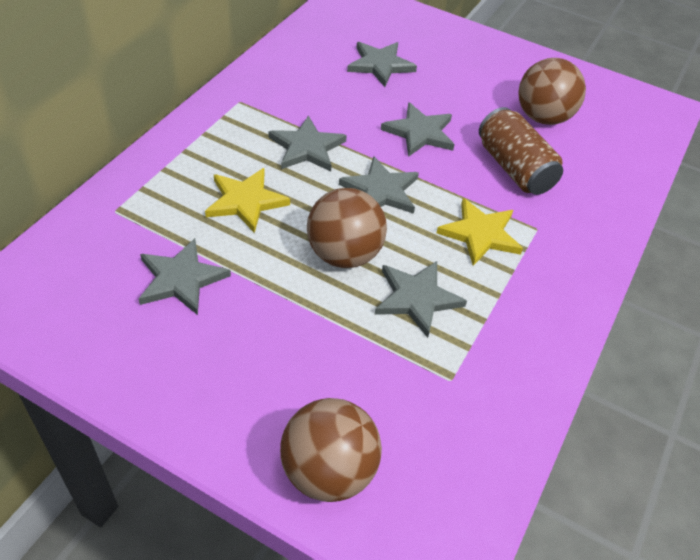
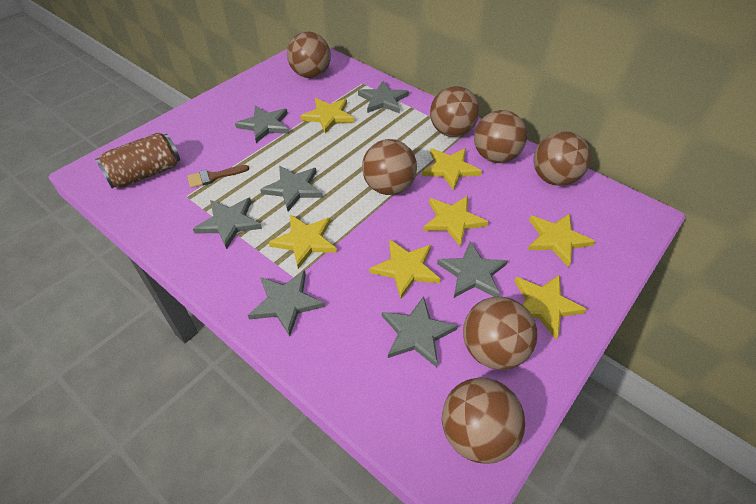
brown ball: [280,398,382,502] [307,188,387,268] [518,58,586,125] = 3 -> [287,31,331,78] [362,139,417,195] [430,86,480,137] [442,378,525,464] [463,297,537,370] [474,110,527,163] [533,131,591,186] = 7
brown brush: none = 0 -> [187,165,249,188] = 1
grey star: [139,238,231,315] [269,116,347,171] [339,156,419,214] [347,42,417,87] [375,261,467,338] [381,102,455,157] = 6 -> [193,198,262,249] [235,105,289,143] [248,271,325,336] [260,166,323,211] [358,81,409,113] [382,296,458,367] [437,241,507,298] = 7
yellow star: [205,168,290,233] [437,198,523,266] = 2 -> [269,214,337,269] [300,98,354,134] [369,239,440,299] [422,148,482,191] [423,196,488,247] [514,275,587,339] [528,213,595,267] = 7

